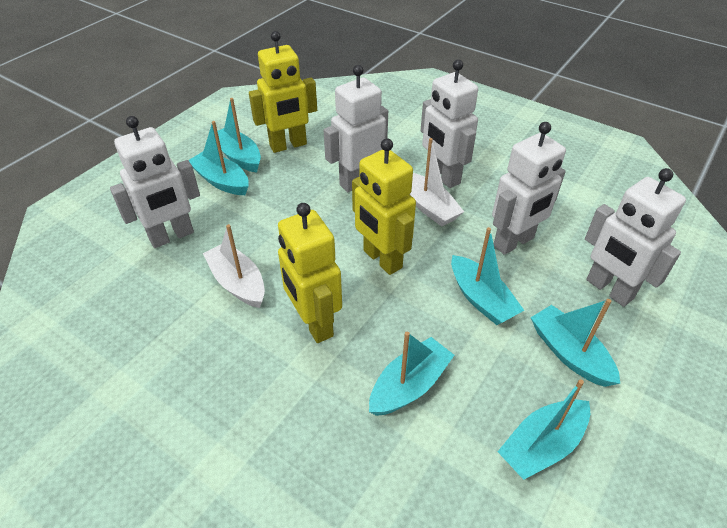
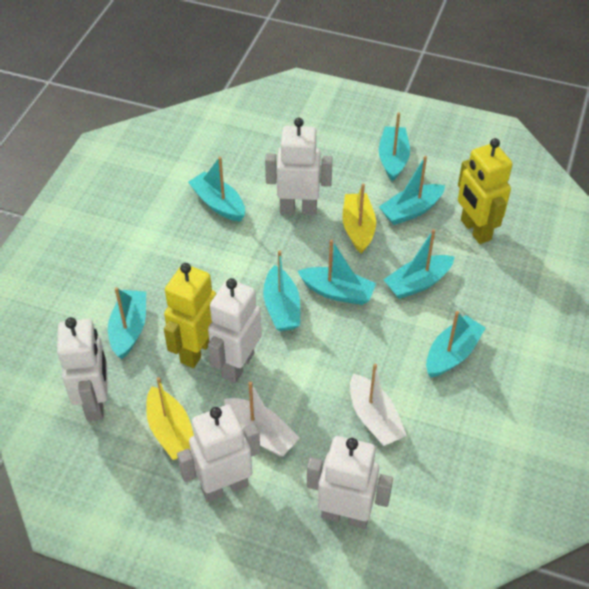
turquoise boat: [188,121,249,195] [217,98,261,173] [369,331,454,416] [451,227,524,325] [497,379,590,480] [530,299,620,387] = 6 -> [108,287,146,359] [188,157,245,222] [263,250,300,331] [297,239,376,305] [379,113,410,182] [379,156,445,225] [384,229,454,299] [426,311,486,377] = 8
yellow boat: none = 0 -> [146,377,194,460] [342,183,376,254] = 2
yellow robot: [249,31,317,153] [278,203,342,343] [352,138,416,275] = 3 -> [164,263,216,368] [458,138,513,244] = 2

